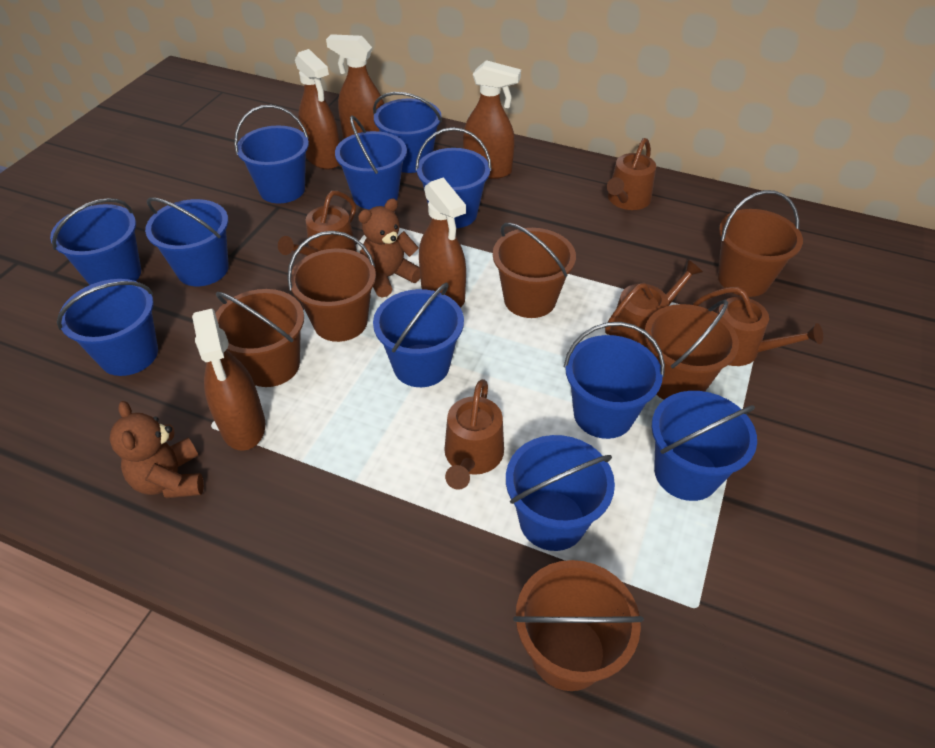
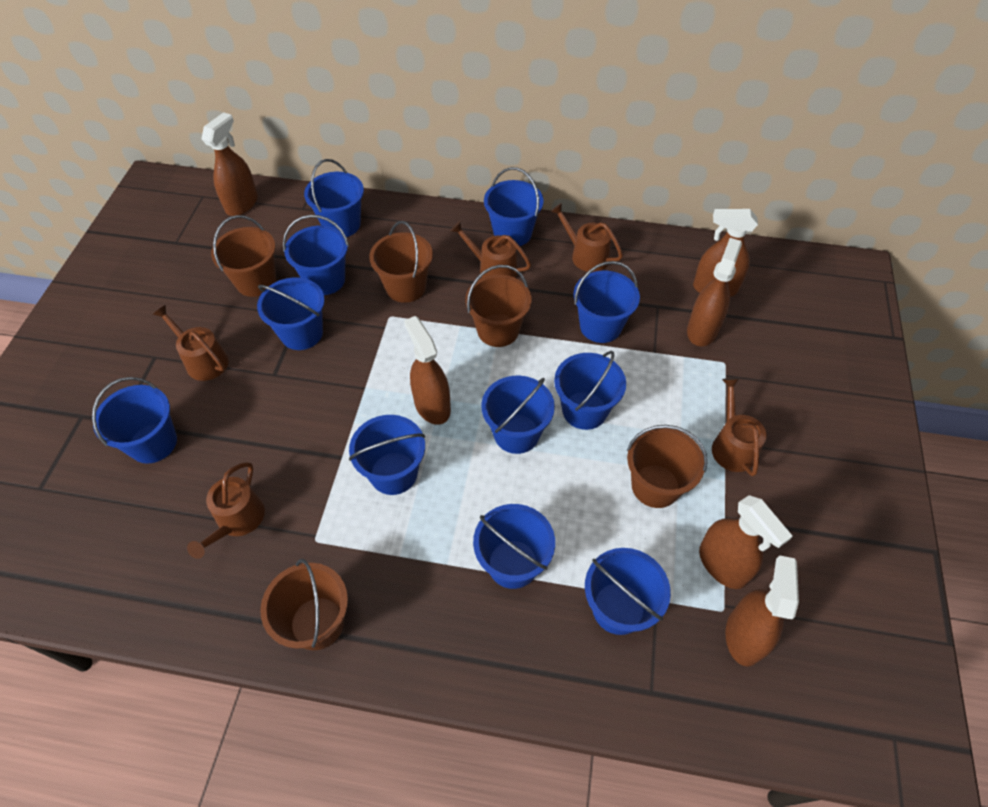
brown bucket: [215,289,304,387] [287,231,376,342] [493,223,576,318] [513,560,644,691] [645,300,739,400] [718,190,803,297] = 6 -> [211,215,276,297] [260,559,348,650] [369,221,433,303] [465,265,532,347] [627,425,707,508] = 5
brown spray bottle: [192,309,265,451] [295,49,340,170] [326,34,384,139] [419,177,466,308] [463,60,521,179] = 5 -> [201,112,258,216] [404,316,451,425] [687,238,742,346] [693,209,758,297] [699,495,793,589] [726,555,799,666] = 6
brown teddy bear: [109,401,204,498] [358,199,420,298] = 2 -> none = 0

